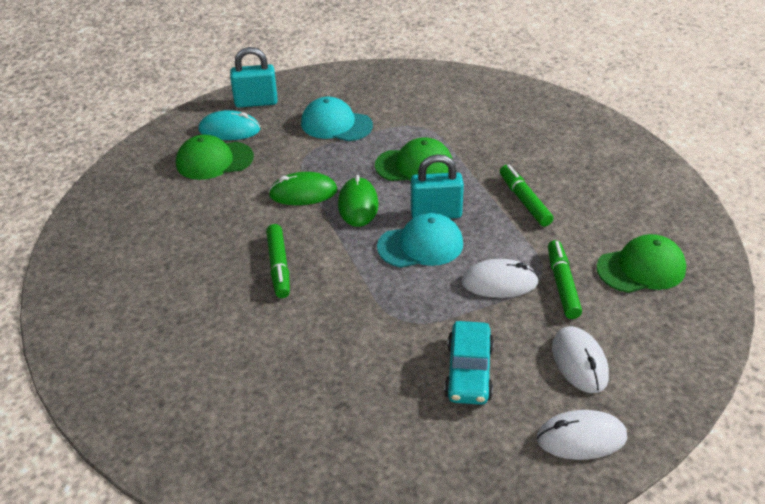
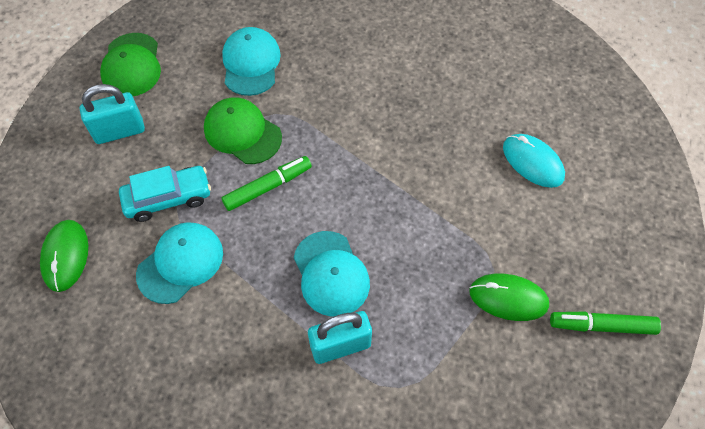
green cap: [176,135,254,180] [375,137,453,181] [597,234,686,293] = 3 -> [100,33,161,96] [204,97,282,164] = 2
green marker: [266,224,290,298] [500,164,553,227] [548,240,582,319] = 3 -> [222,156,312,211] [550,311,661,335] = 2
turquoise cap: [301,97,373,141] [377,213,463,268] = 2 -> [136,222,223,304] [222,27,281,96] [294,231,370,317] = 3
white mouse: [461,259,539,298] [537,410,627,460] [552,326,609,393] = 3 -> none = 0

